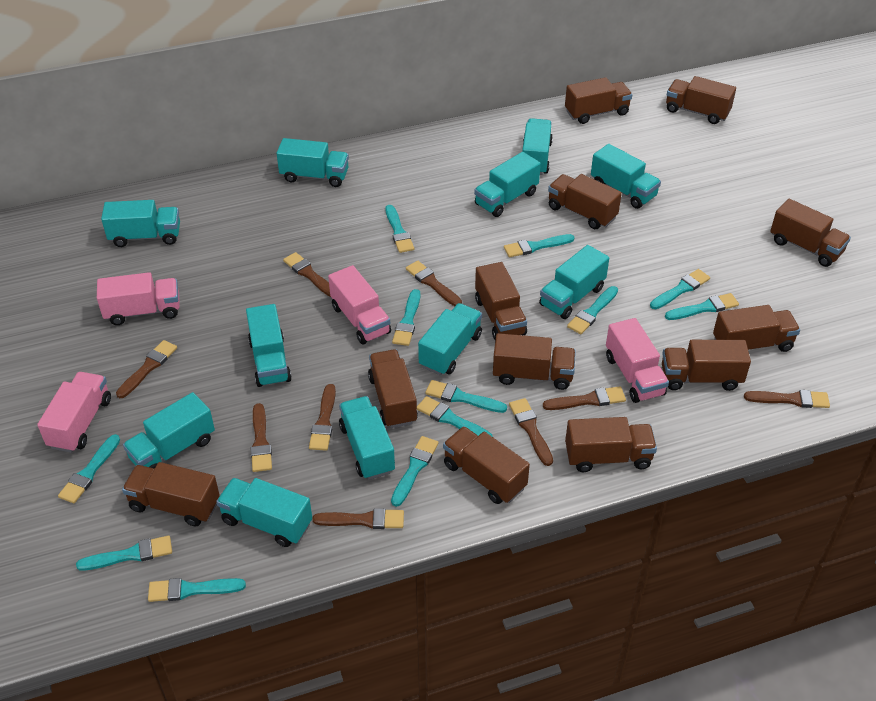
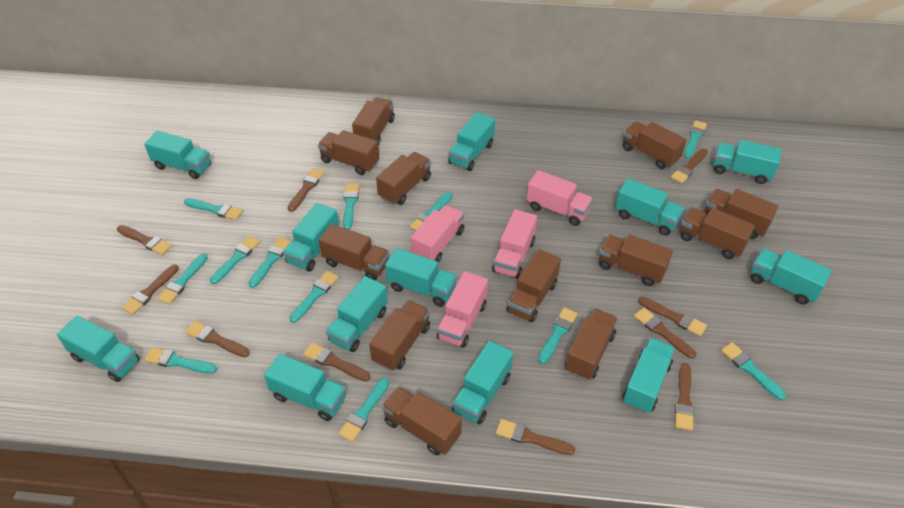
brown brush: [116,340,177,398] [251,403,272,472] [283,252,331,297] [309,384,336,451] [312,508,404,529] [406,261,462,306] [509,398,553,466] [543,386,626,410] [744,390,830,408] = 9 -> [117,225,172,255] [122,264,179,315] [185,321,250,357] [288,168,324,212] [303,343,371,381] [496,419,575,455] [634,307,696,358] [638,297,707,336] [671,149,708,184] [675,363,694,431] = 10
turquoise truck: [101,200,180,247] [123,392,215,469] [216,478,312,547] [246,304,292,387] [277,138,349,187] [339,396,395,480] [418,303,482,375] [474,152,541,217] [522,118,553,175] [539,245,609,319] [591,144,661,209] = 11 -> [57,316,140,382] [144,131,211,179] [264,354,346,421] [283,203,339,271] [326,276,388,352] [385,248,457,307] [448,112,495,171] [452,341,513,424] [615,178,684,236] [623,338,675,413] [713,140,782,184] [751,249,832,305] = 12

